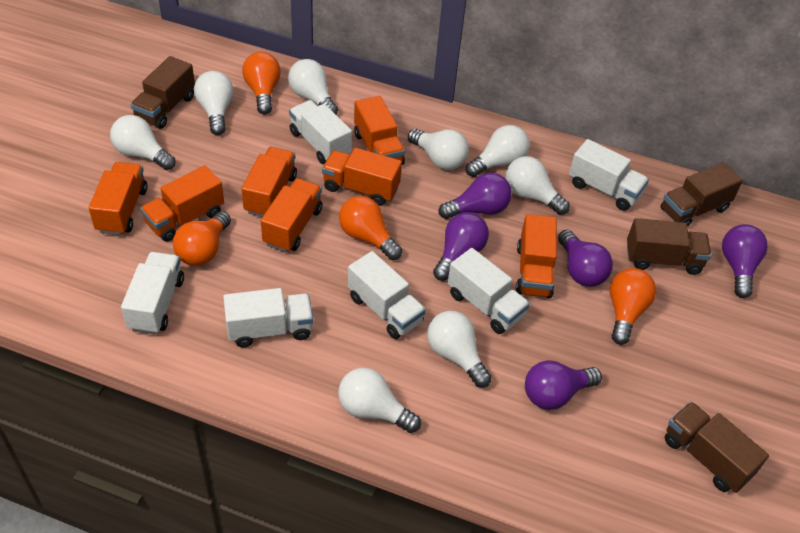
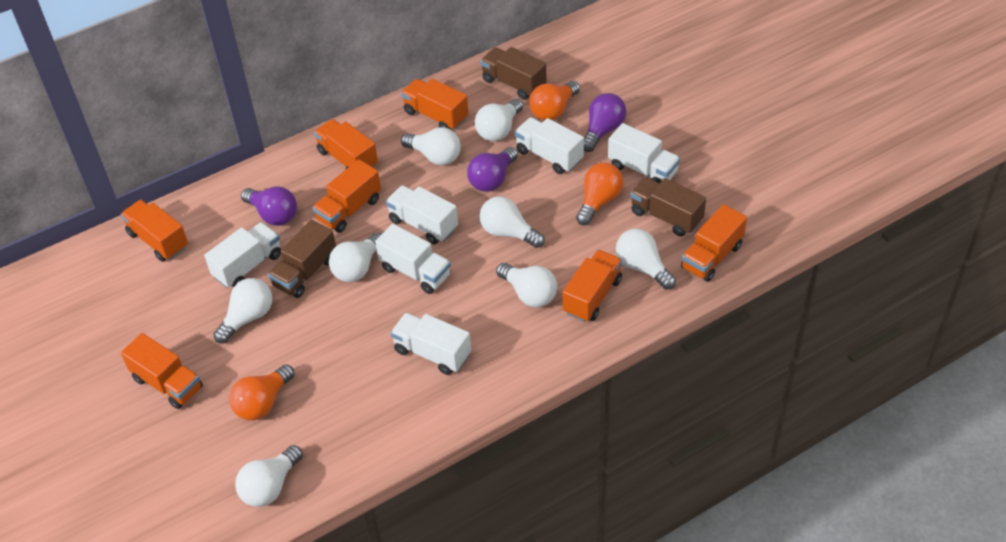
brown truck: [131,56,195,129] [627,218,711,275] [660,162,743,227] [665,402,769,493] = 4 -> [268,220,336,298] [480,47,547,100] [631,177,706,236] = 3
orange light bulb: [173,211,231,266] [242,52,281,115] [339,196,402,260] [610,268,656,345] = 4 -> [229,364,295,420] [529,81,580,120] [576,163,623,225] = 3
purple light bulb: [433,212,489,281] [438,173,512,219] [525,360,602,410] [558,230,613,287] [722,224,768,298] = 5 -> [241,187,297,226] [467,147,518,192] [584,93,626,152] = 3

